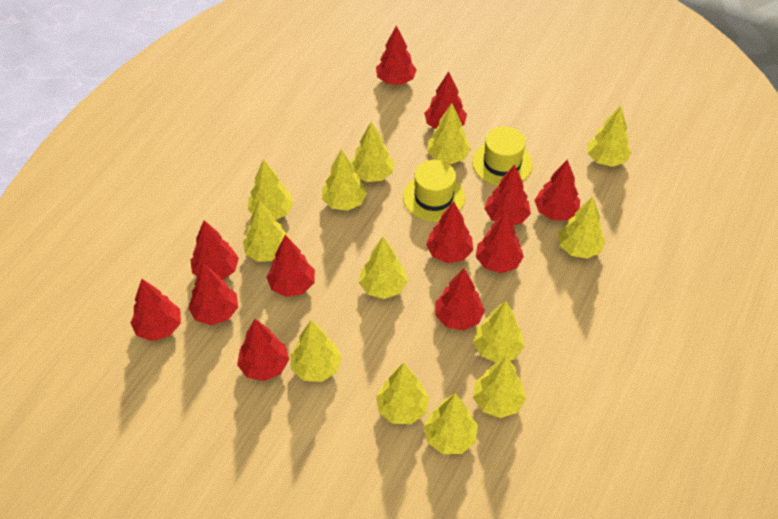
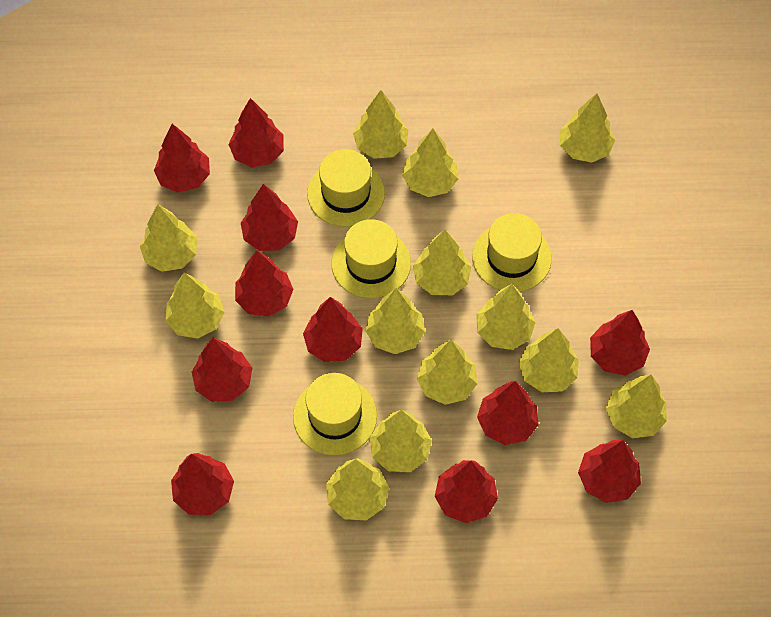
red tree: [130,279,181,341] [188,263,238,325] [190,220,239,280] [237,319,289,381] [266,235,315,297] [376,26,417,85] [424,71,467,129] [426,201,473,263] [435,268,485,330] [476,211,524,273] [484,164,531,225] [534,160,580,220] = 12 -> [154,124,210,193] [171,453,234,515] [192,338,252,402] [228,98,284,167] [235,250,294,317] [241,184,298,251] [303,297,363,362] [435,460,498,523] [477,381,539,445] [578,440,641,503] [590,310,650,376] = 11
yellow hat: [403,160,465,221] [472,126,533,186] = 2 -> [293,373,377,455] [307,149,385,227] [331,219,411,299] [472,213,552,292] = 4

